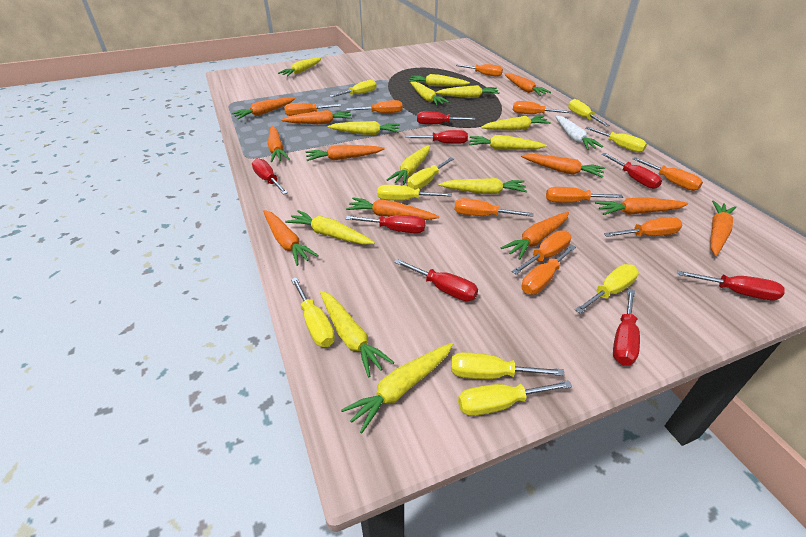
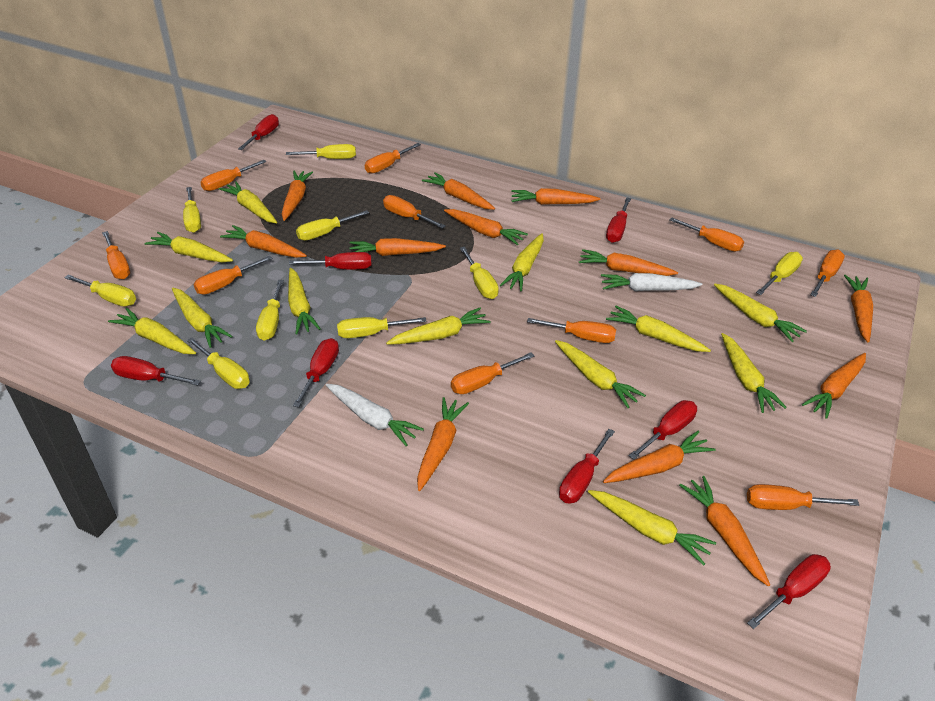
orange carrot: [231,97,295,119] [263,210,319,266] [268,126,290,162] [281,110,352,124] [306,145,385,161] [346,197,439,220] [501,212,569,260] [504,73,551,96] [521,154,605,178] [595,197,688,215] [710,201,736,256] = 11 -> [220,225,307,258] [282,171,313,221] [349,238,446,256] [417,397,469,491] [422,172,495,210] [444,209,528,245] [511,188,600,205] [579,249,678,276] [603,431,716,483] [679,476,770,586] [802,353,866,419] [844,275,873,342] = 12
white carrot: [555,116,603,150] = 1 -> [326,384,424,446] [601,273,703,291] = 2

